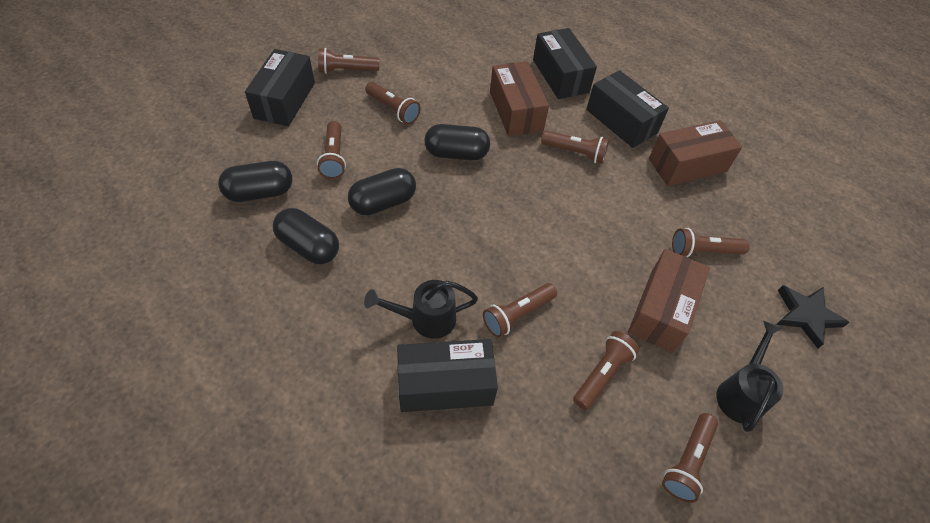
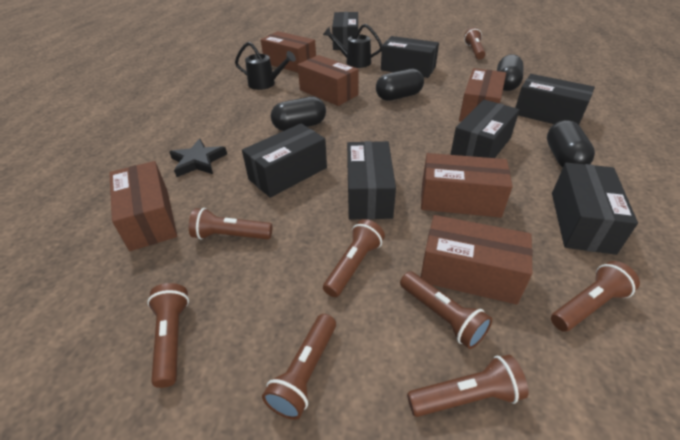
black box: [245,49,315,126] [397,339,498,412] [533,28,597,99] [586,70,669,148] = 4 -> [242,123,327,198] [332,12,358,50] [347,141,396,219] [381,36,439,78] [450,100,519,158] [515,74,595,125] [552,163,638,255] = 7
brown box: [490,61,549,136] [628,249,710,353] [649,120,742,186] = 3 -> [109,161,177,251] [261,31,316,73] [298,55,359,106] [421,153,513,218] [421,215,533,305] [459,68,506,122] = 6

